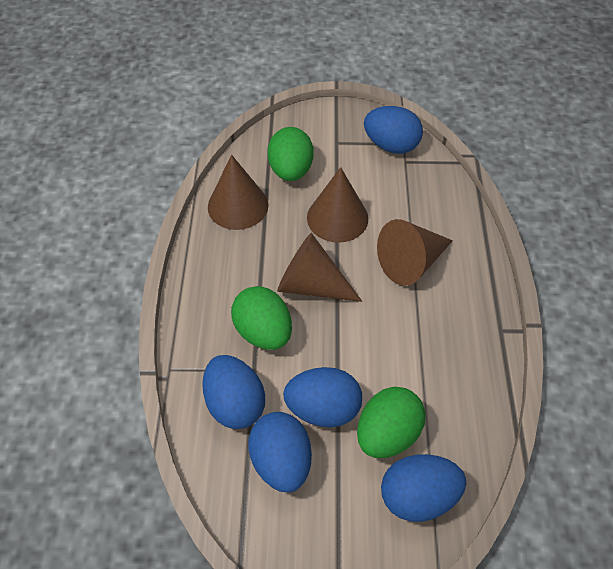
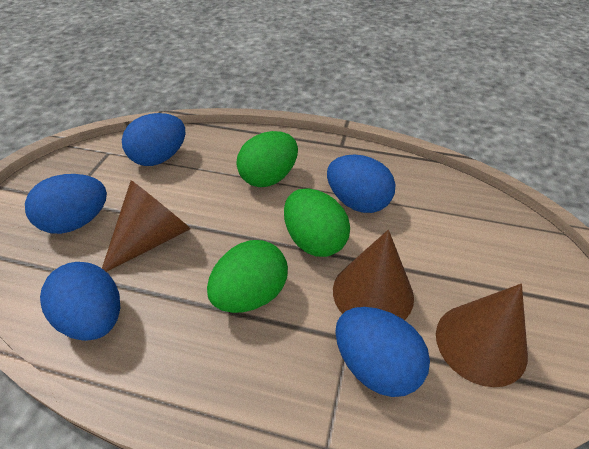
brown cone: [208,155,269,230] [277,233,362,302] [307,167,368,243] [377,219,453,286] = 4 -> [102,180,191,272] [333,230,414,320] [436,284,528,387] = 3

